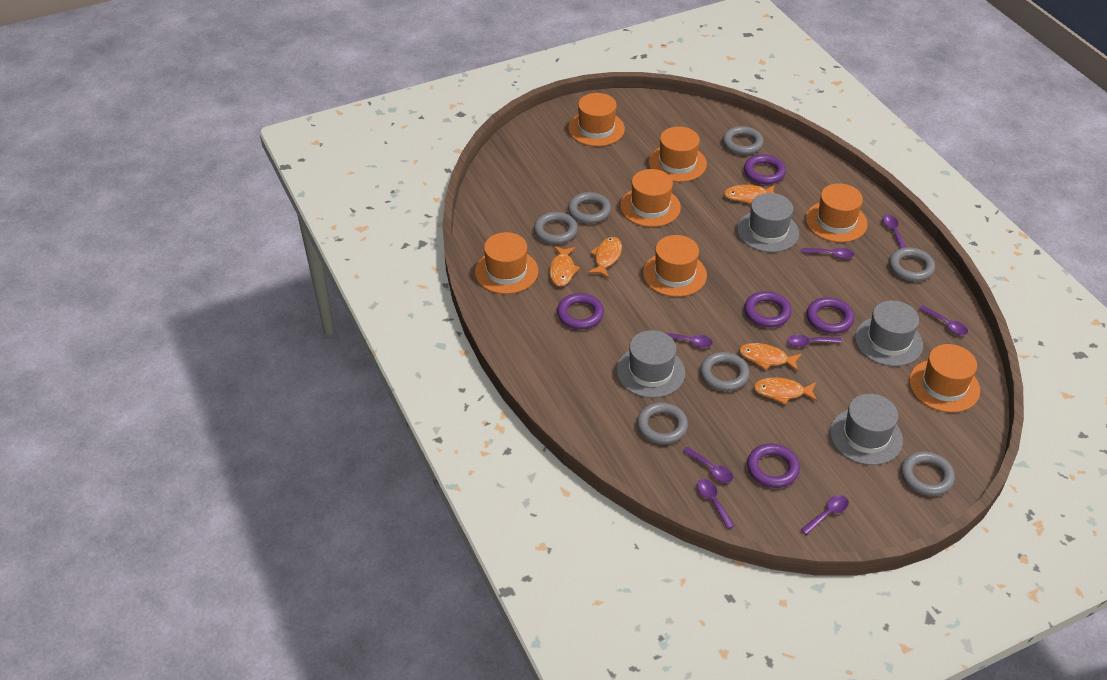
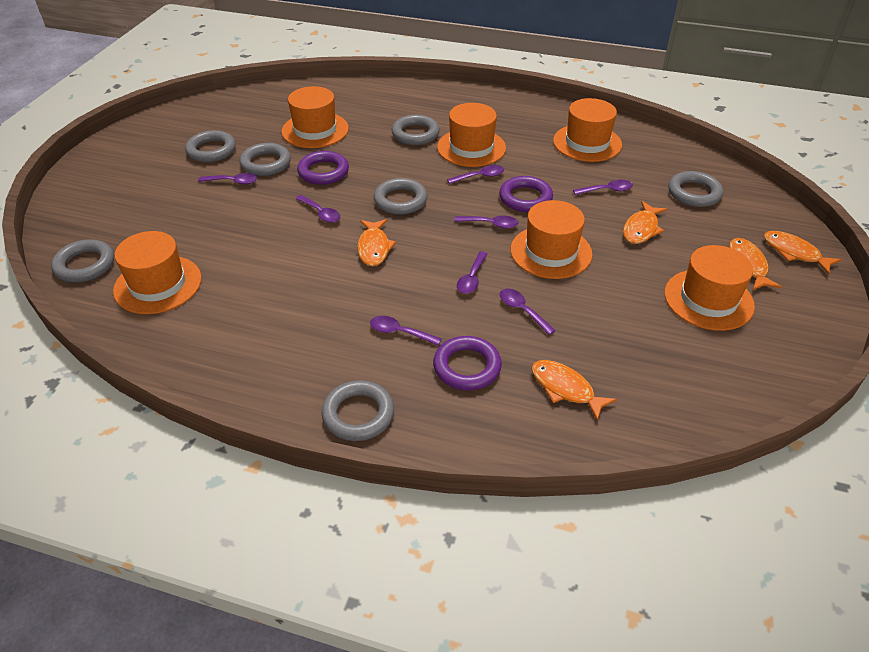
grey hat: [616,330,685,398] [737,193,799,252] [830,394,903,465] [855,301,923,366] = 4 -> none = 0
orange hat: [475,232,538,294] [568,93,625,146] [620,169,681,227] [643,235,707,297] [648,127,707,182] [806,183,868,242] [909,344,980,413] = 7 -> [113,231,202,314] [281,86,349,148] [437,103,506,167] [511,200,593,279] [553,98,622,162] [664,245,755,331] = 6
purple ring: [557,293,604,329] [744,154,786,184] [744,291,792,327] [747,444,800,488] [807,297,854,334] = 5 -> [297,151,349,185] [433,336,502,390] [499,176,553,212] = 3

